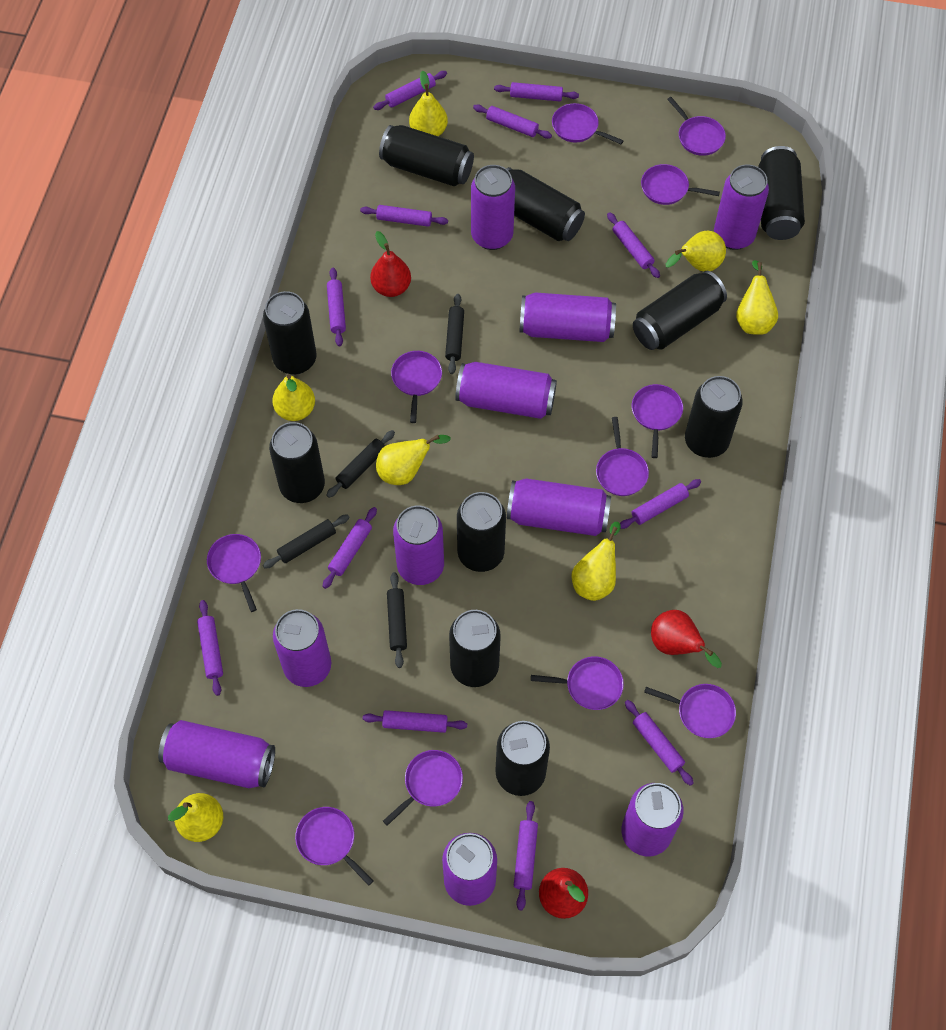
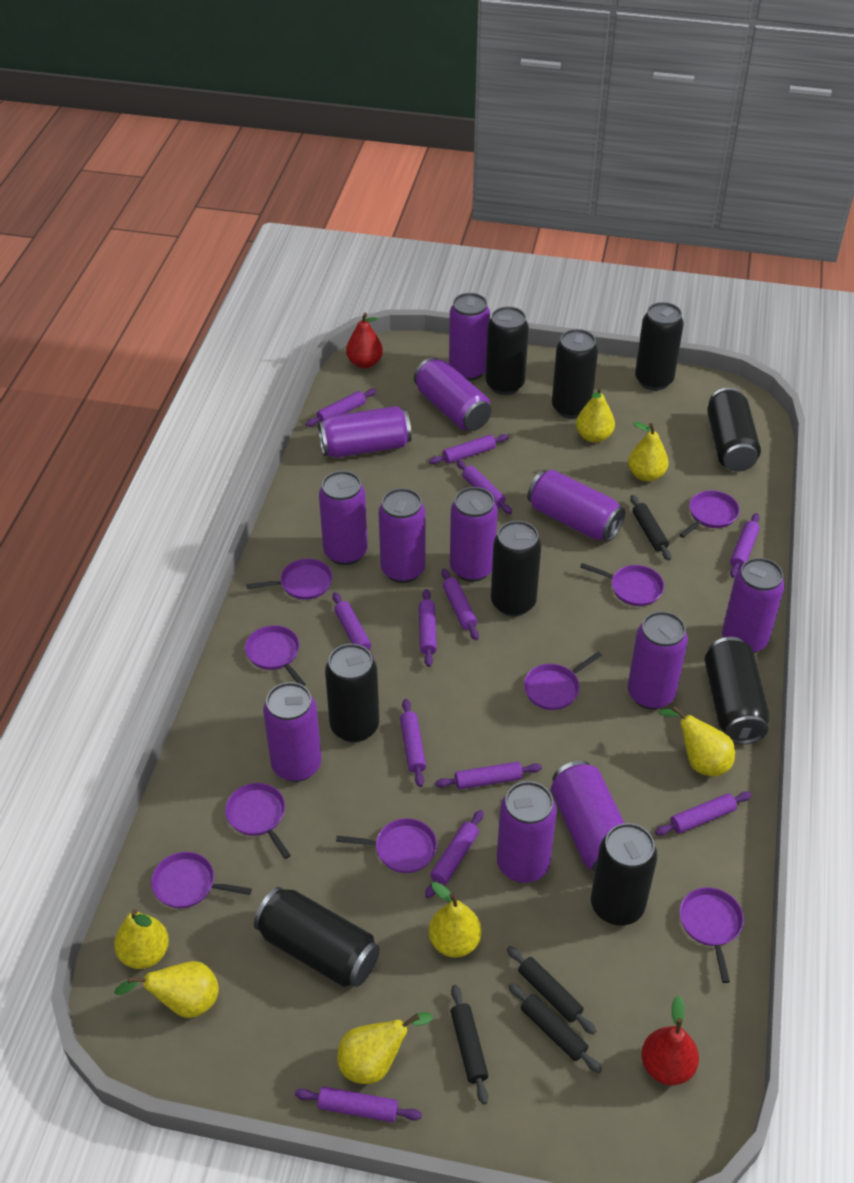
black can: [263,291,317,375] [269,422,325,503] [379,125,474,186] [449,610,501,687] [457,492,506,572] [495,721,550,796] [506,167,585,241] [633,271,727,350] [685,376,743,458] [758,146,805,240] = 10 -> [254,887,380,987] [325,644,379,743] [486,306,529,395] [491,521,541,617] [552,329,598,419] [591,823,657,925] [635,302,684,391] [704,637,770,744] [707,387,761,472] = 9
purple can: [158,720,275,788] [273,609,331,687] [393,506,444,585] [442,833,497,906] [455,362,557,419] [471,165,515,250] [507,478,611,536] [519,293,616,342] [621,783,684,857] [714,164,769,250] = 10 -> [263,682,322,782] [318,406,412,458] [319,471,368,565] [379,488,426,583] [414,357,491,431] [449,293,490,381] [450,487,498,582] [497,781,557,883] [527,470,625,542] [551,760,624,876] [628,611,688,710] [722,558,785,653] = 12
purple pan: [207,534,261,612] [295,807,374,886] [383,750,463,826] [391,351,442,423] [531,656,624,710] [552,103,624,144] [596,417,649,496] [632,384,683,458] [641,164,720,205] [644,684,736,738] [667,97,726,156] = 11 -> [151,852,252,908] [225,783,291,859] [245,625,306,686] [246,559,333,600] [336,818,437,873] [524,652,602,710] [580,563,664,606] [679,887,744,983] [680,490,740,538] = 9
red pear: [370,231,411,297] [539,868,588,919] [651,610,722,668] = 3 -> [346,313,383,368] [642,996,699,1085] = 2

